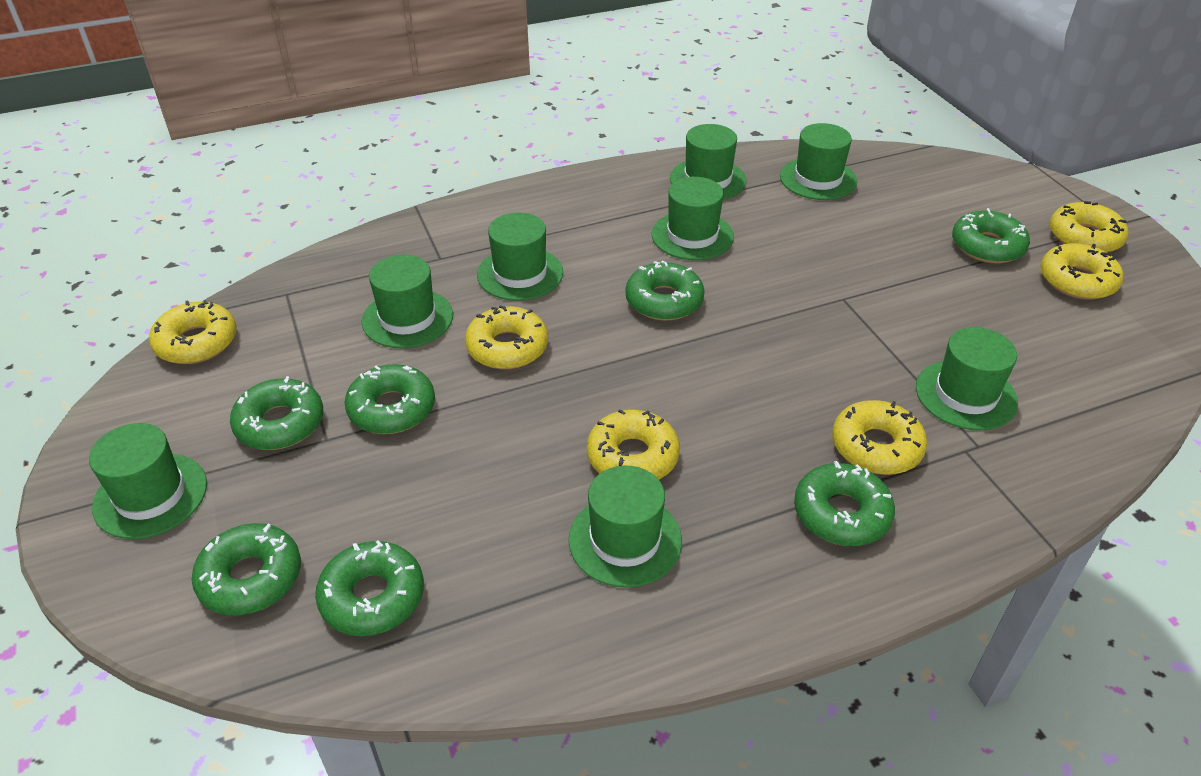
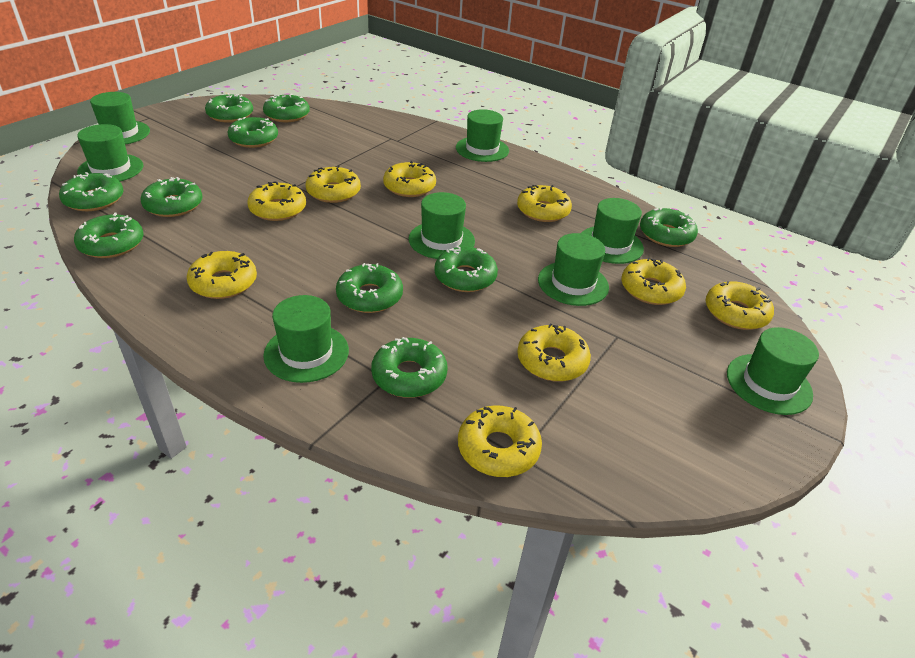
green donut: [192,523,301,615] [230,376,323,450] [315,540,424,636] [345,364,435,434] [625,261,705,321] [794,461,895,546] [952,208,1030,263] = 7 -> [59,172,123,211] [74,213,144,258] [140,177,202,217] [205,93,253,123] [227,117,278,148] [263,93,310,122] [336,263,403,313] [371,337,448,398] [434,246,498,292] [640,207,698,247] = 10
yellow donut: [149,300,237,364] [465,305,548,369] [587,409,680,480] [832,400,927,475] [1040,243,1124,300] [1050,201,1129,253] = 6 -> [187,251,257,299] [247,181,306,221] [306,165,361,203] [383,161,436,197] [458,406,542,477] [517,185,572,222] [517,323,591,382] [622,258,686,305] [706,281,774,330] = 9

